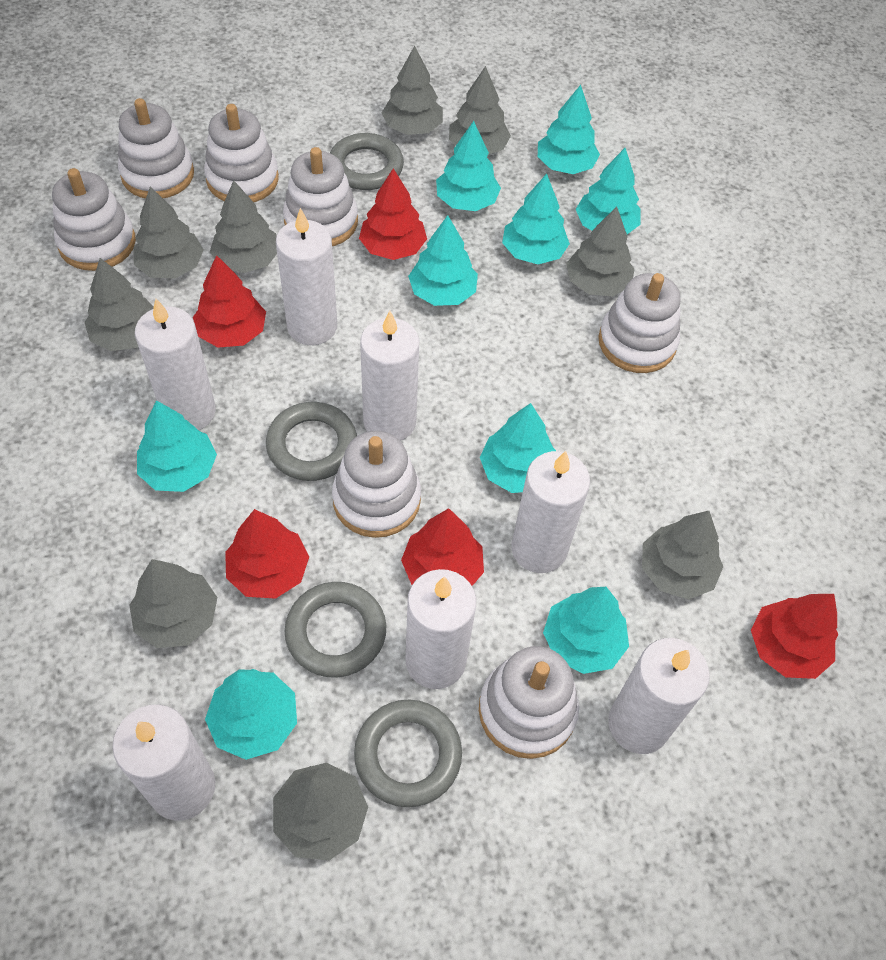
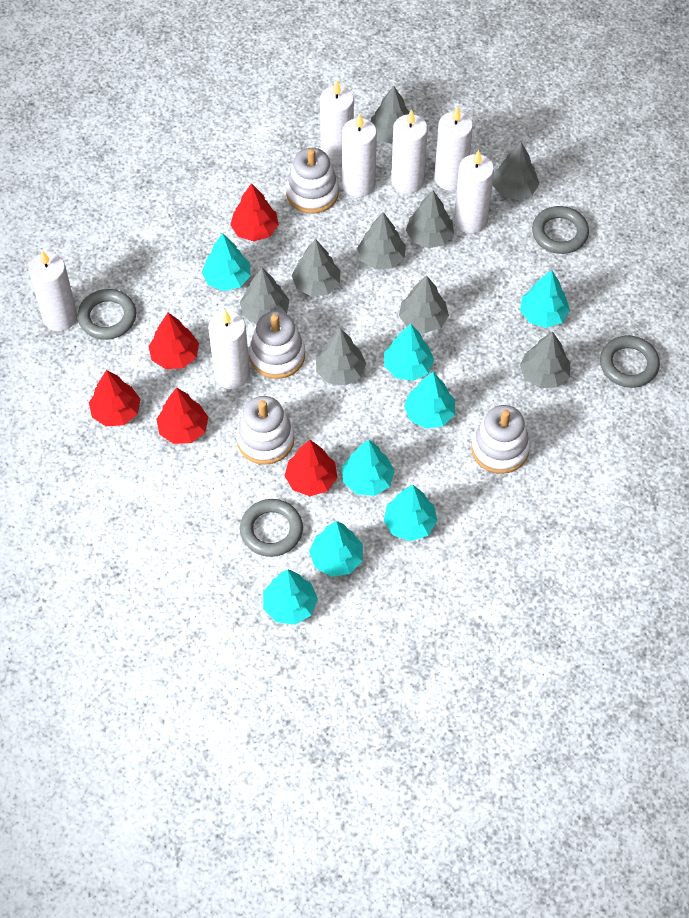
turquoise tree: [137,400,217,492] [205,669,297,760] [408,215,478,306] [436,121,501,211] [480,403,556,493] [502,174,570,264] [538,85,600,174] [543,587,629,674] [576,148,641,234] = 9 -> [202,233,251,291] [263,570,318,625] [309,521,363,577] [342,440,395,496] [384,324,434,381] [384,485,437,541] [404,372,455,429] [520,270,570,328] = 8
white stacking toy: [52,168,136,271] [118,98,194,198] [204,104,279,202] [283,147,358,246] [332,431,421,538] [479,646,579,759] [598,273,681,373] = 7 -> [236,396,294,465] [249,311,305,379] [286,148,339,214] [471,405,530,474] = 4

